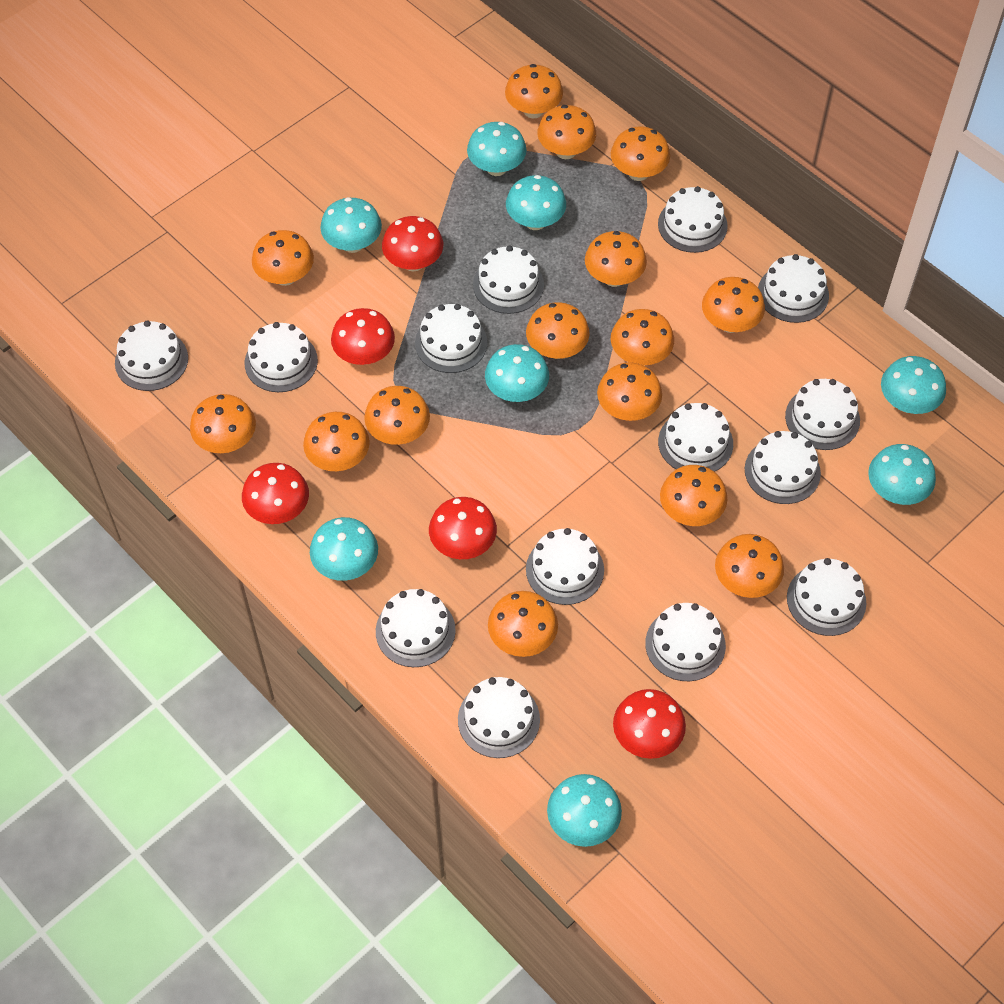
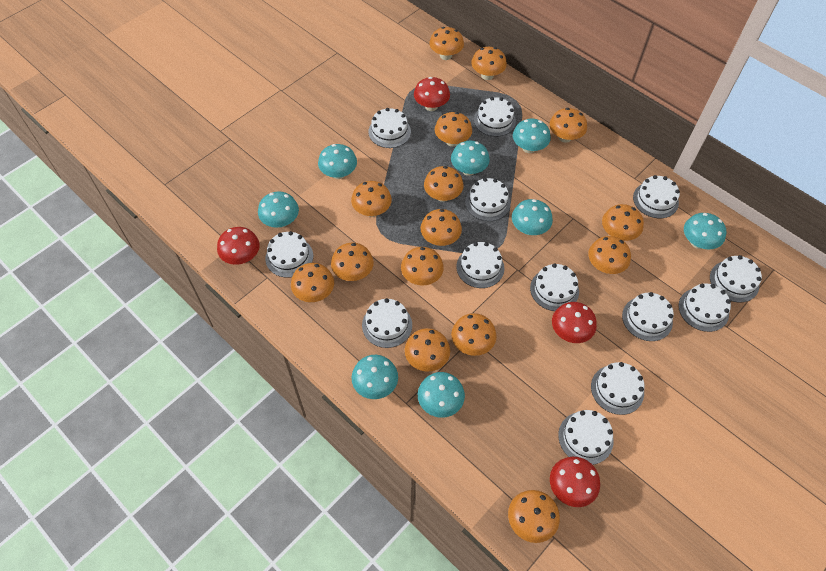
red mushroom: [242,463,309,524] [331,308,395,365] [382,216,443,272] [429,497,497,559] [613,689,686,759] = 5 -> [217,227,260,265] [414,77,450,111] [550,457,600,507] [552,302,597,343] = 4
white cake: [115,320,188,391] [245,322,318,392] [376,589,456,667] [415,304,487,373] [458,677,540,758] [473,245,544,314] [526,528,604,605] [645,603,726,681] [658,186,728,253] [658,403,733,472] [745,431,821,504] [758,254,829,323] [785,379,860,450] [787,558,866,636] = 14 -> [265,231,313,278] [362,298,412,348] [368,108,411,148] [456,242,504,288] [465,178,511,221] [474,97,516,137] [530,263,579,311] [558,410,614,465] [591,362,645,415] [622,292,674,341] [633,175,680,218] [679,284,731,332] [710,255,762,302] = 13

